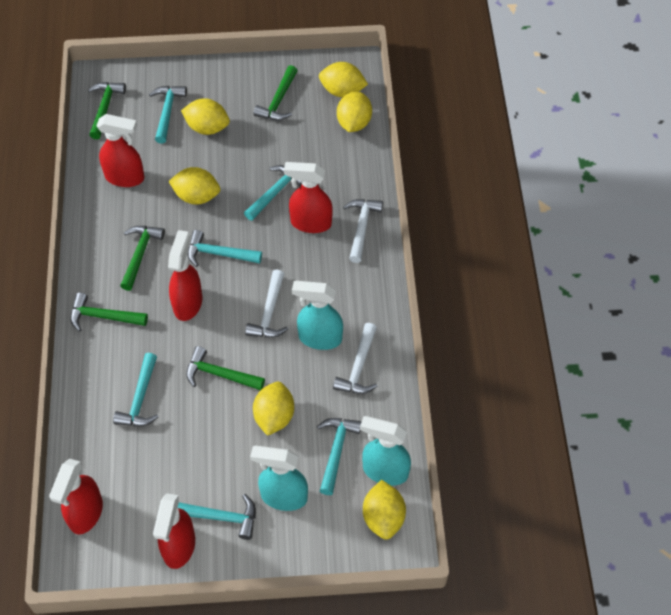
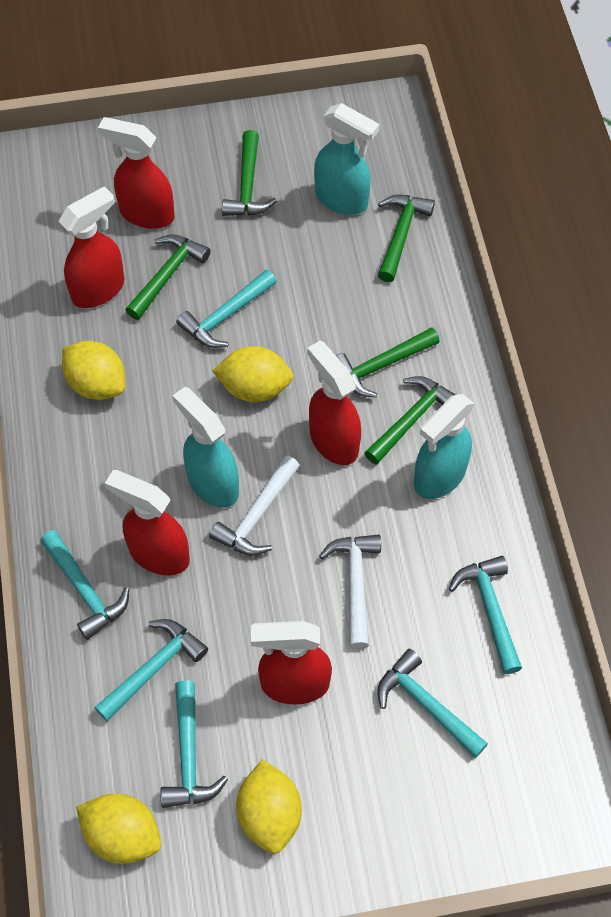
white hammer: [245,269,288,338] [333,323,377,394] [343,199,383,263] = 3 -> [209,455,300,556] [319,534,381,649] = 2
yellow lemon: [168,167,220,204] [181,98,230,135] [253,382,294,436] [319,62,368,98] [337,91,372,132] [363,480,406,540] = 6 -> [62,341,125,400] [76,794,161,864] [212,346,293,402] [236,760,302,854] = 4

